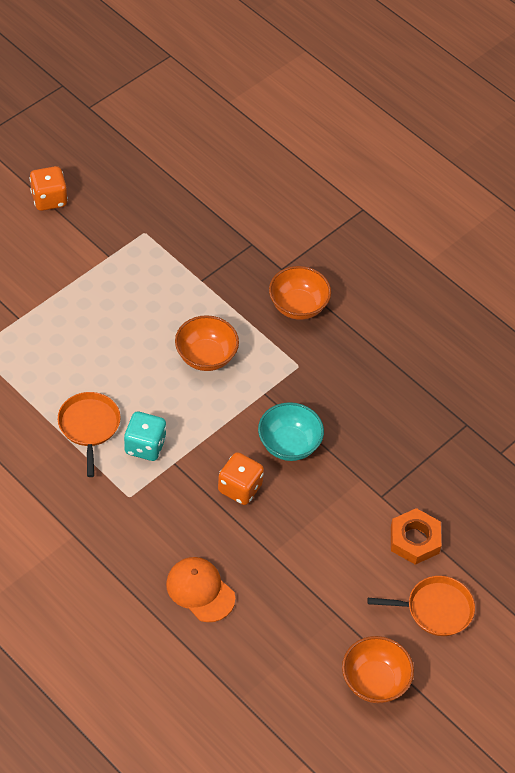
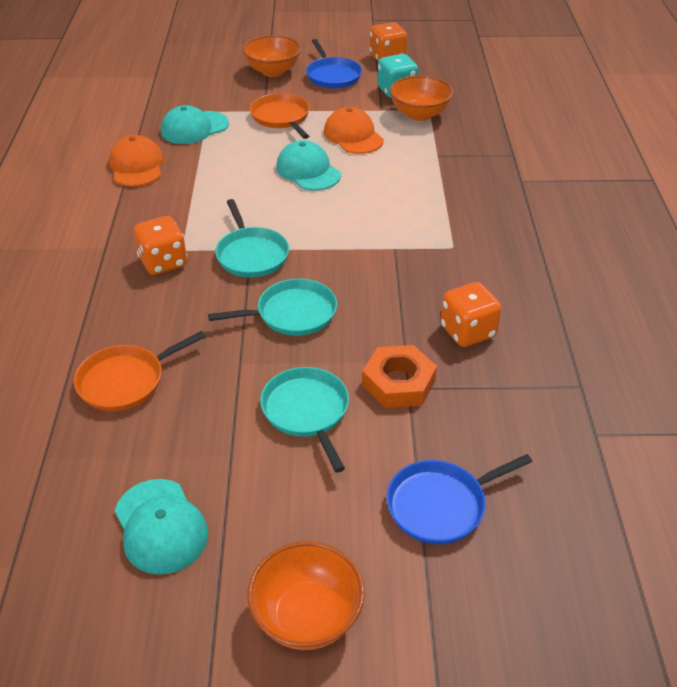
blue pan: none = 0 -> [306,39,362,88] [387,454,532,544] = 2
orange cap: [166,557,235,622] = 1 -> [109,135,163,187] [324,107,384,154] = 2
orange dice: [29,166,68,211] [218,452,264,505] = 2 -> [134,216,187,275] [370,22,407,62] [441,282,502,347] = 3
turquoise bowl: [258,402,324,461] = 1 -> none = 0
turquoise cap: none = 0 -> [115,479,208,575] [161,105,229,144] [276,140,341,191] = 3
turquoise pan: none = 0 -> [208,279,337,336] [215,199,289,278] [260,367,349,472] = 3

